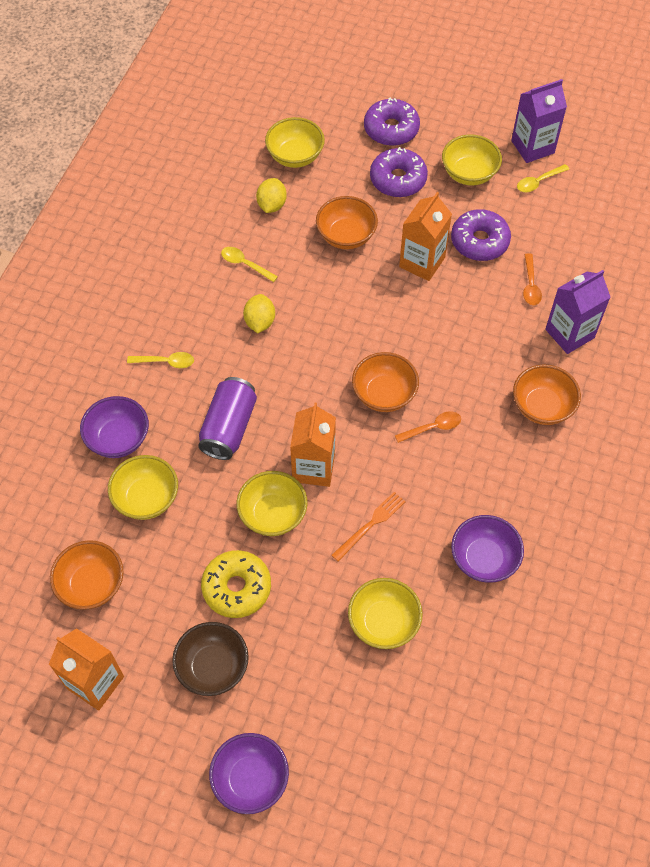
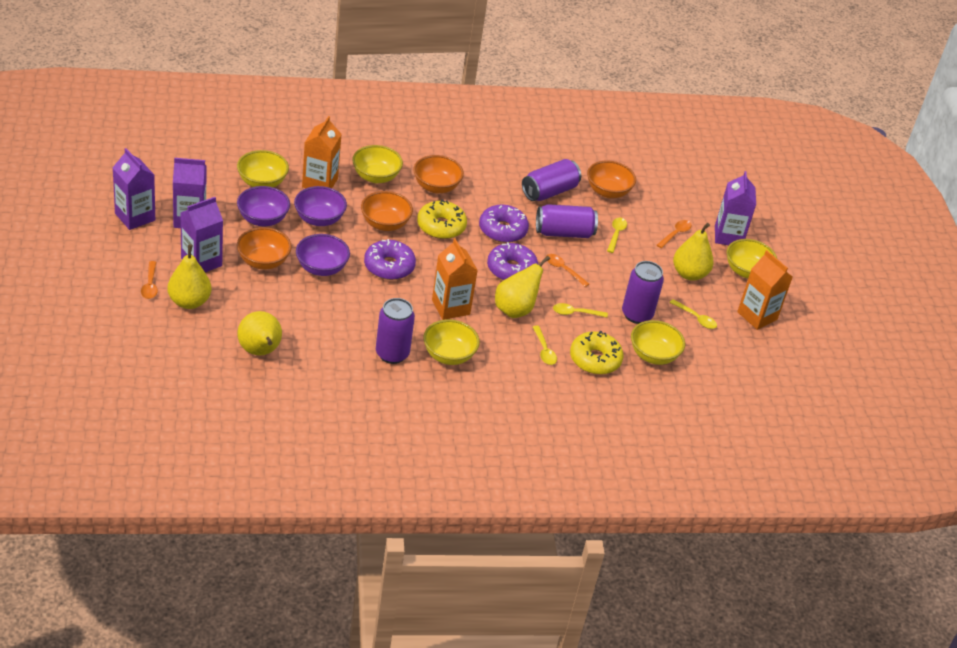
brown bowl: [172,622,249,696] = 1 -> none = 0
orange fork: [331,492,406,561] = 1 -> none = 0
orange spoon: [395,411,461,443] [523,253,542,305] = 2 -> [141,261,158,299] [546,254,589,287] [657,220,692,248] = 3
purple can: [198,377,257,460] = 1 -> [376,298,415,364] [522,159,581,201] [536,204,598,238] [622,261,664,324] = 4
purple carton: [511,79,567,163] [545,270,611,354] = 2 -> [113,148,155,230] [173,158,206,228] [181,197,223,272] [715,171,756,245] = 4
yellow donut: [201,550,271,618] = 1 -> [417,199,467,239] [570,331,624,375] = 2
yellow lemon: [243,294,275,333] [256,178,287,213] = 2 -> none = 0
yellow pear: none = 0 -> [167,244,211,309] [237,311,282,356] [495,256,550,318] [673,223,714,281] = 4
yellow spoon: [127,352,194,368] [221,247,278,282] [517,164,569,192] = 3 -> [533,326,557,365] [553,303,608,318] [607,217,627,253] [669,299,717,329] = 4

